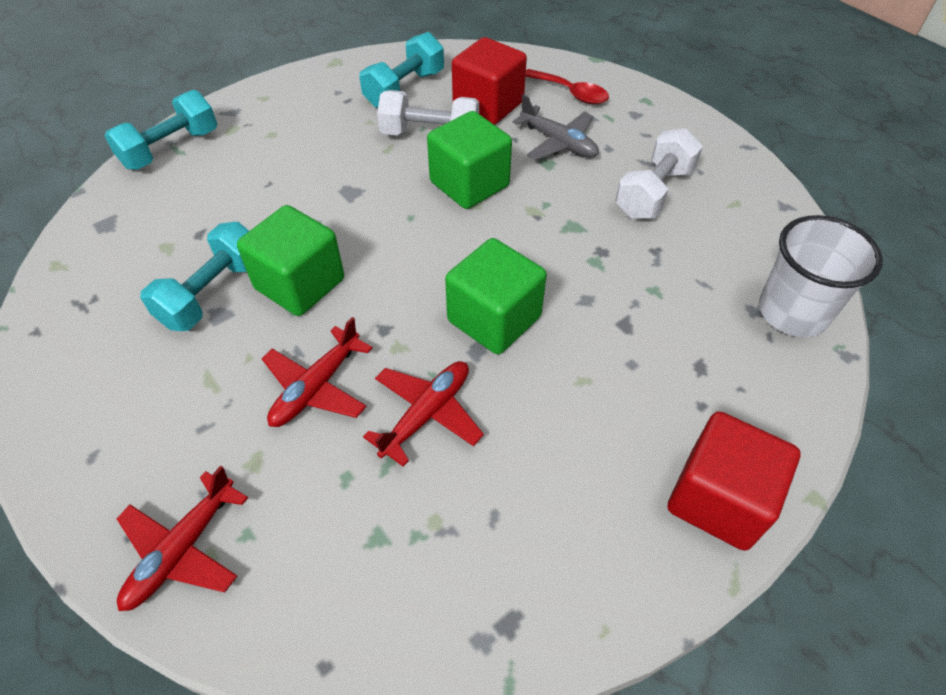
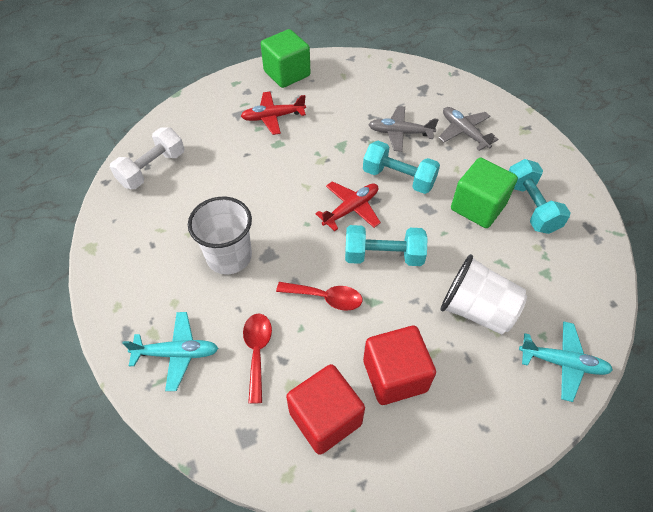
green cube: [237,205,344,316] [427,111,512,209] [445,238,547,354] = 3 -> [261,29,310,88] [451,158,518,228] = 2
grey plane: [512,94,599,160] = 1 -> [368,106,439,152] [438,107,498,151] = 2
red plane: [117,465,248,611] [262,317,373,427] [363,361,484,467] = 3 -> [241,91,306,135] [315,181,381,231] = 2
red spoon: [526,69,609,104] = 1 -> [243,314,272,404] [276,282,362,311] = 2
turquoise plane: none = 0 -> [122,312,219,391] [519,321,613,402] = 2
white cup: [759,215,883,337] = 1 -> [188,197,252,274] [441,254,527,334] = 2
white dumbbell: [377,90,479,135] [615,128,703,219] = 2 -> [110,127,184,189] = 1

